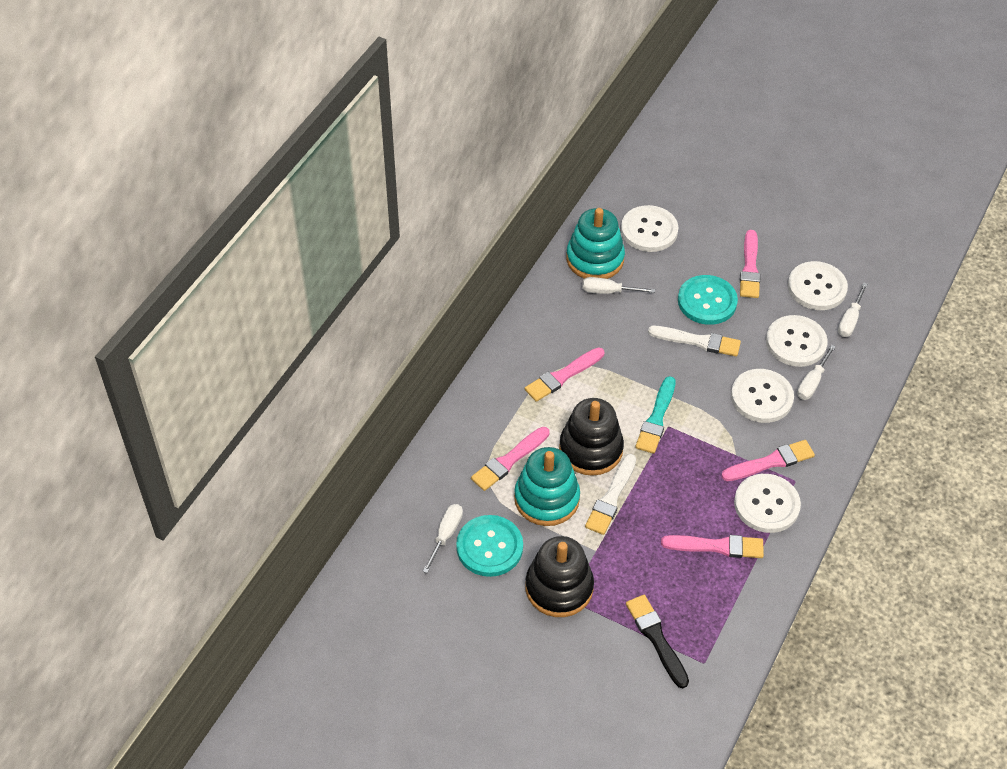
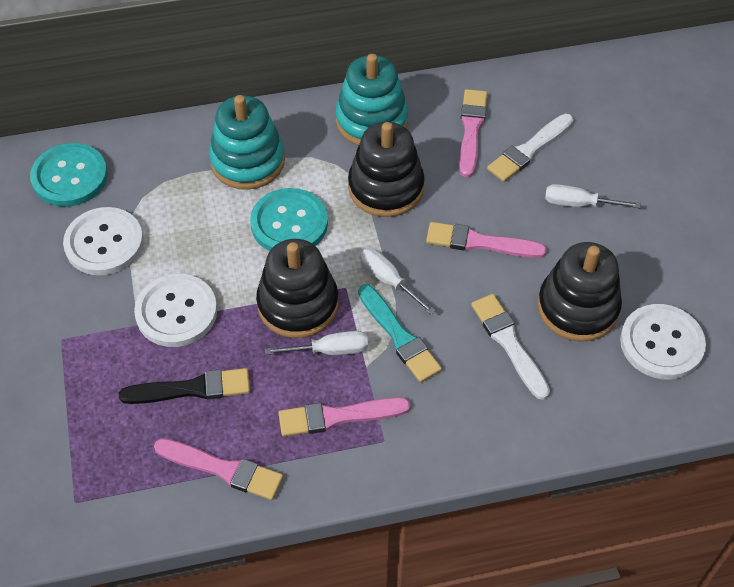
black stacking toy: [525,536,594,617] [559,398,624,476] = 2 -> [256,239,339,338] [348,122,425,217] [537,242,622,342] = 3
pink brush: [471,427,550,491] [525,347,604,402] [661,535,764,558] [721,440,815,481] [740,230,761,298] = 5 -> [154,438,283,500] [278,397,411,437] [426,222,547,258] [459,89,487,178] = 4
white button: [621,205,678,252] [731,369,794,423] [734,474,801,533] [766,315,828,367] [788,261,848,310] = 5 -> [63,207,144,276] [134,274,217,347] [620,304,706,380] = 3
white screwdriver: [422,504,463,573] [582,277,655,294] [797,344,836,400] [838,282,868,337] = 4 -> [265,331,368,355] [360,248,436,315] [545,184,641,208] = 3

